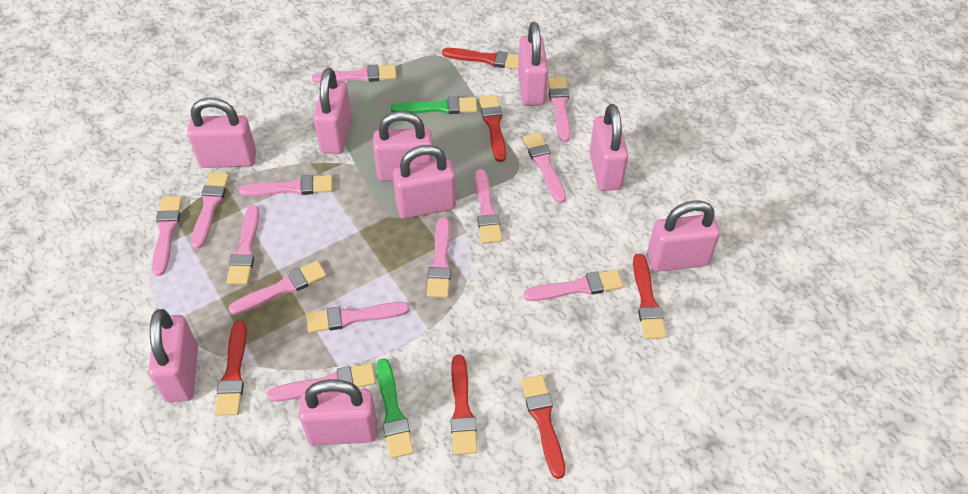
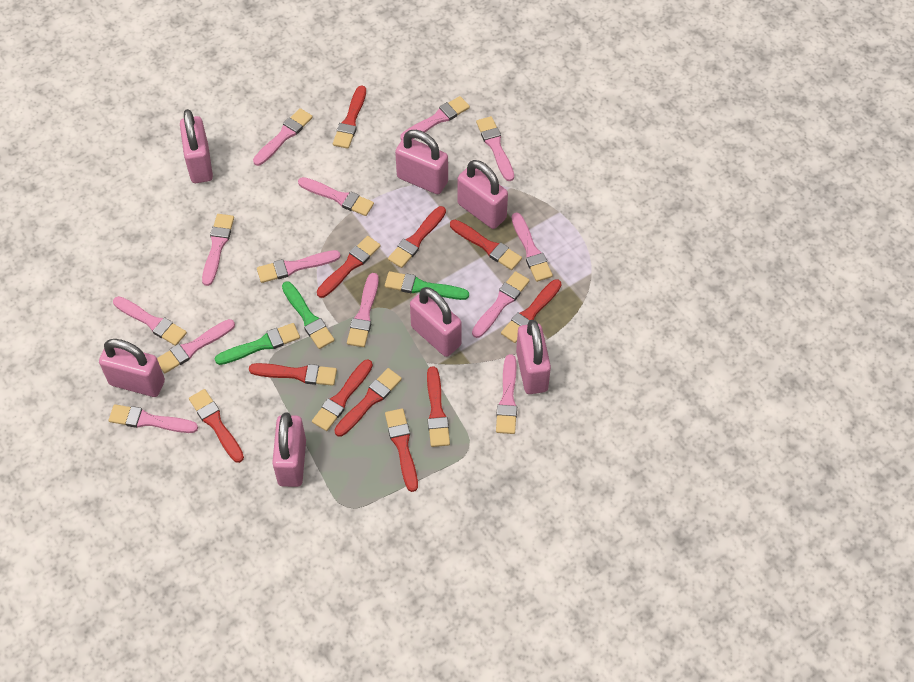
green brush: [376,359,414,459] [391,96,477,114] = 2 -> [215,323,300,365] [282,281,335,349] [385,271,469,300] = 3
pink padlock: [148,309,198,402] [187,98,256,168] [299,379,377,446] [313,68,352,154] [373,111,434,181] [393,145,456,219] [518,22,548,106] [589,104,628,191] [647,200,720,272] = 9 -> [99,339,165,397] [180,109,213,183] [272,412,306,487] [395,130,448,194] [410,287,461,357] [458,160,508,229] [516,320,551,394] = 7
red brush: [215,320,247,416] [442,48,519,69] [450,355,478,455] [479,95,506,162] [521,375,565,479] [633,254,667,339] = 6 -> [189,389,244,463] [249,363,337,386] [312,359,373,431] [317,236,381,298] [333,85,366,149] [334,368,402,437] [385,408,418,492] [388,206,446,268] [427,366,450,447] [450,220,522,270] [501,279,562,343] = 11

